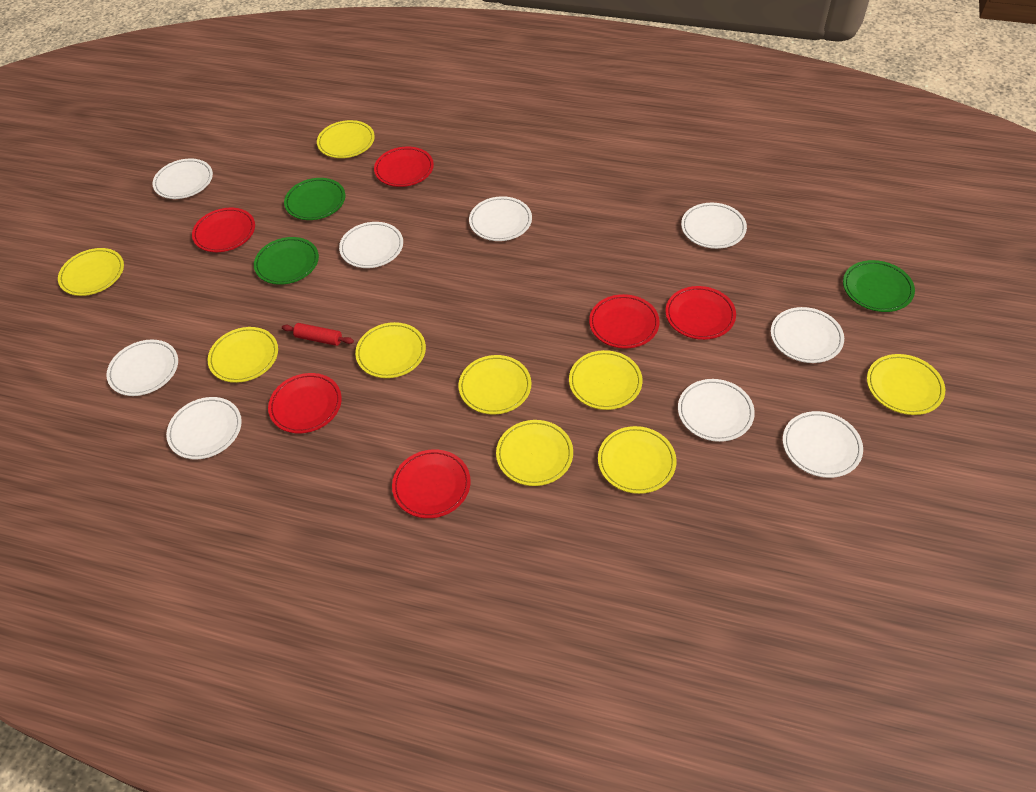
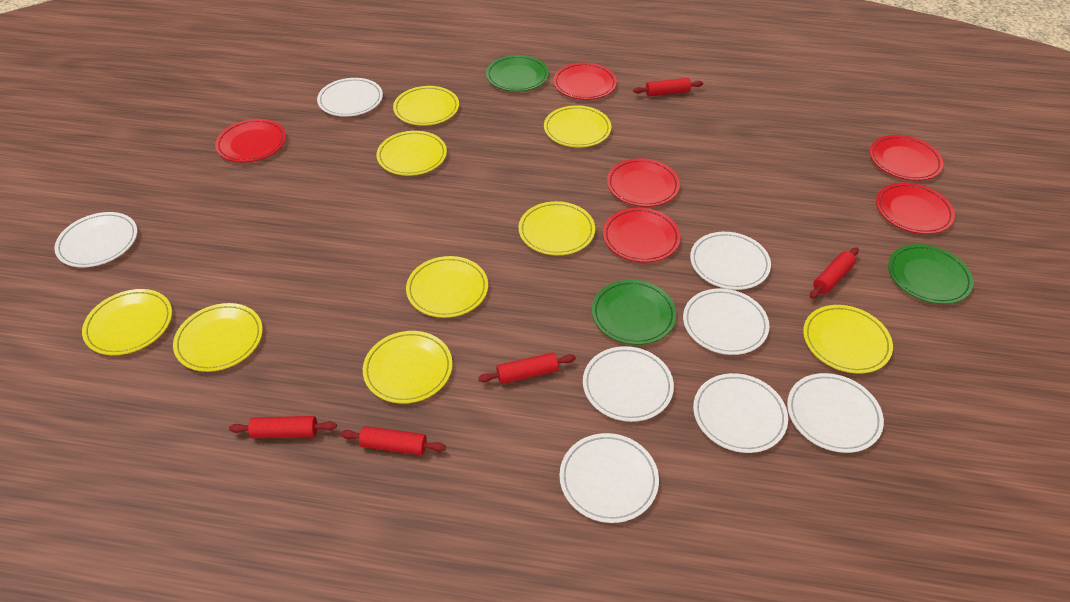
red rolling pin: [282,323,354,346] = 1 -> [229,416,337,438] [340,426,446,455] [478,353,576,384] [633,78,703,96] [810,247,859,299] = 5
white plate: [106,340,178,396] [152,158,213,199] [166,397,242,459] [339,222,403,268] [469,196,532,241] [678,379,755,442] [681,203,747,249] [771,307,844,363] [783,411,863,478] = 9 -> [54,212,137,267] [317,78,383,117] [559,433,659,523] [583,346,674,422] [683,288,769,355] [690,232,771,290] [693,373,788,453] [787,373,884,453] = 8

